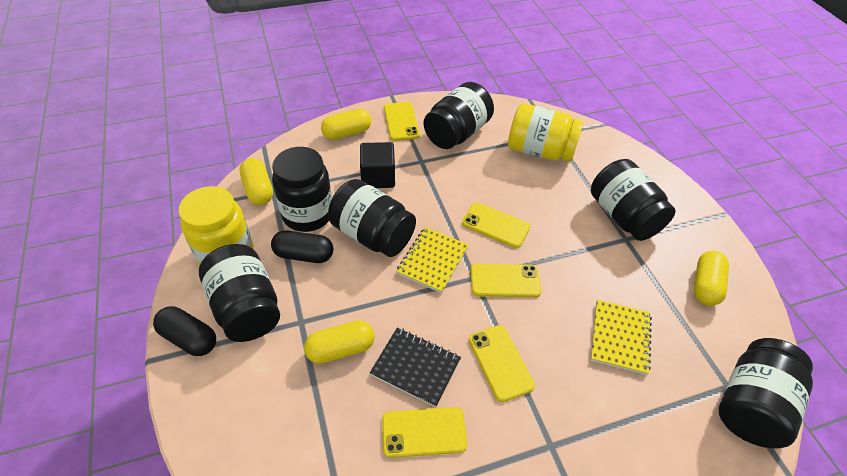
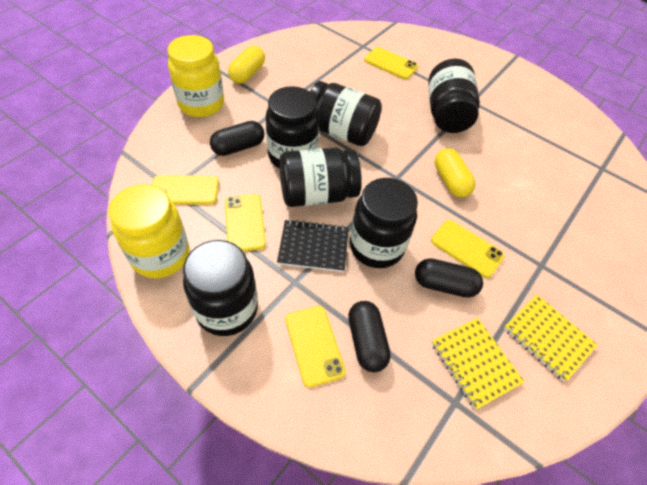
black capsule: [153,306,216,356] [271,230,333,263] = 2 -> [210,121,264,156] [348,301,391,372] [415,258,483,298] = 3
black cube: [360,142,395,188] = 1 -> none = 0
yellow capsule: [239,158,273,205] [304,321,375,364] [321,109,371,140] [694,251,729,306] = 4 -> [228,46,265,84] [435,148,475,197] = 2

